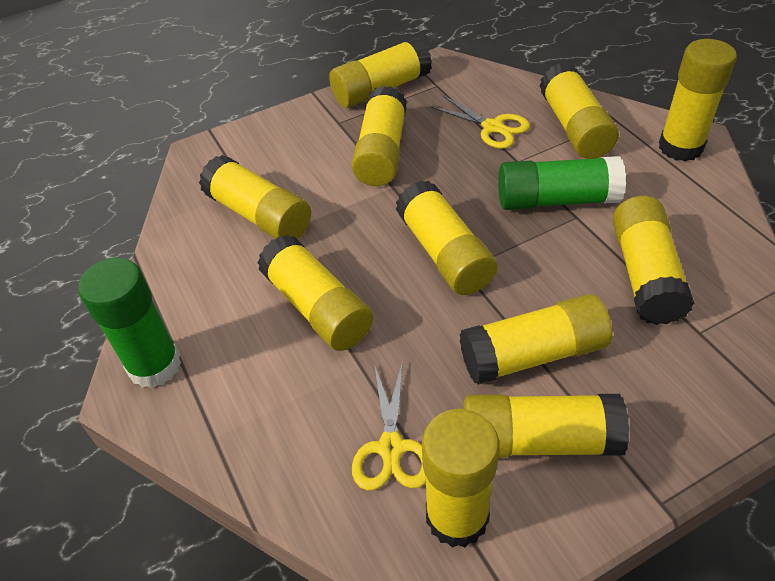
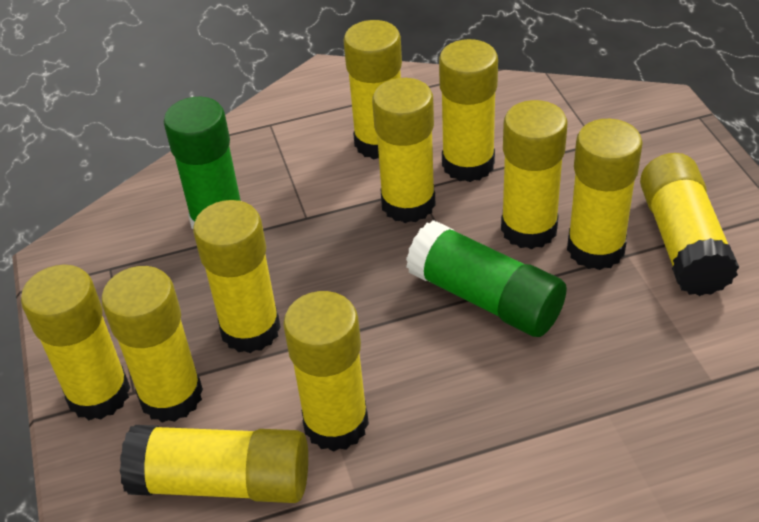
yellow scissors: [352,361,426,490] [430,95,530,149] = 2 -> none = 0

